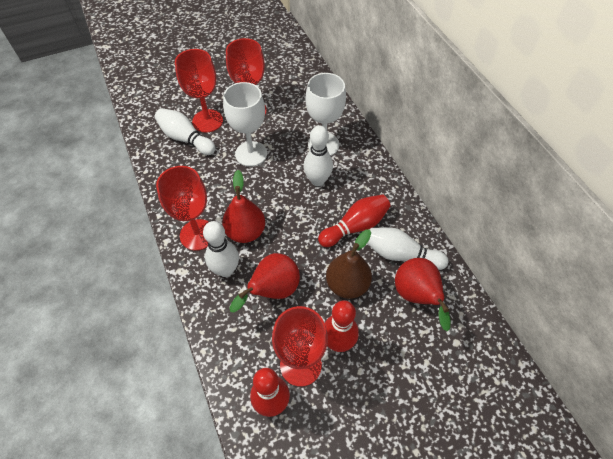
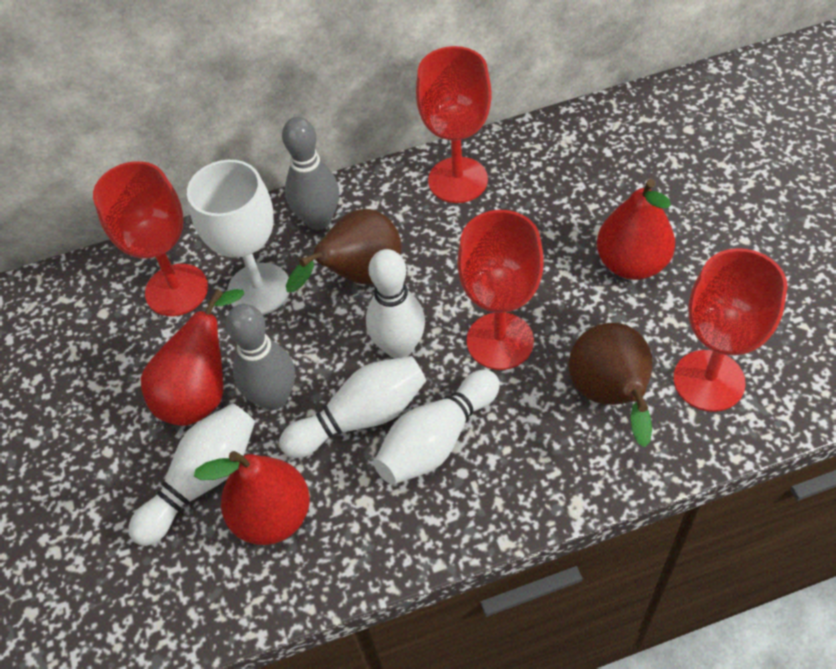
brown pear: [326,229,372,299] = 1 -> [286,209,401,292] [569,323,652,447] = 2
grey bowling pin: none = 0 -> [226,304,295,410] [282,117,339,230] = 2
red bowling pin: [250,368,290,417] [318,194,391,247] [325,300,359,352] = 3 -> none = 0
white goblet: [223,82,267,167] [305,73,346,156] = 2 -> [187,160,290,315] = 1

